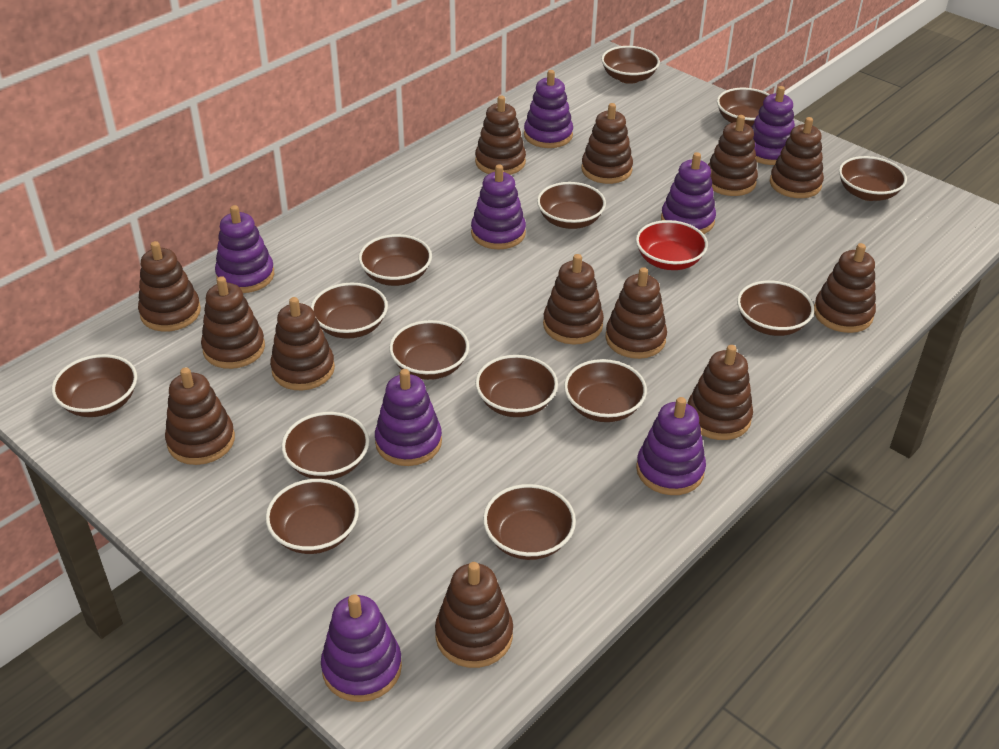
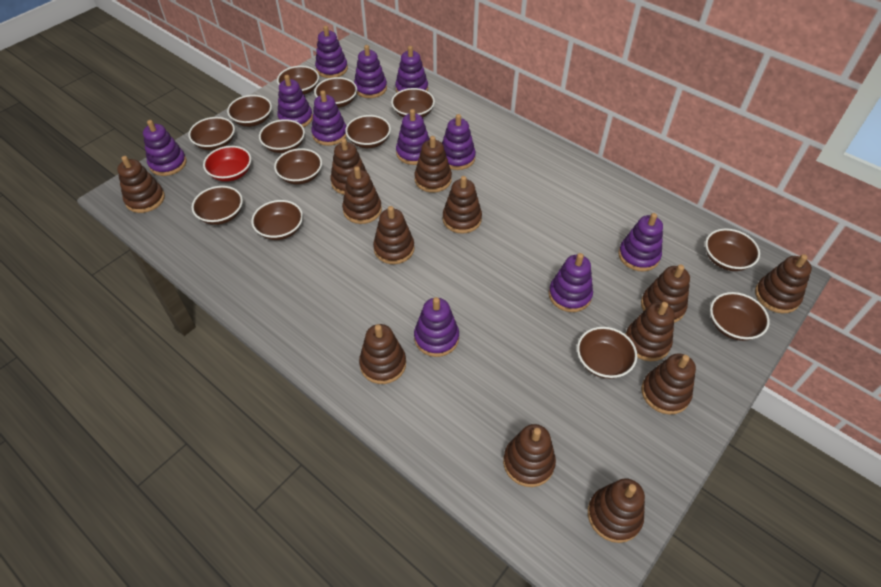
brown bowl: [52,354,137,417] [265,479,359,554] [281,412,369,480] [311,283,388,339] [358,234,432,286] [389,320,469,380] [475,355,558,417] [483,484,576,560] [537,182,606,229] [564,359,647,422] [601,46,660,84] [717,88,770,127] [737,281,814,336] [839,156,907,201] = 14 -> [188,117,235,150] [192,186,243,225] [227,95,272,127] [251,200,303,240] [259,119,305,153] [274,148,322,184] [277,66,319,95] [314,77,357,108] [345,115,391,148] [391,88,435,118] [577,327,637,379] [705,229,760,271] [710,292,770,341] = 13
purple stacking toy: [215,205,274,293] [321,594,402,702] [375,369,442,466] [471,164,526,250] [524,70,573,148] [636,397,706,495] [661,152,716,234] [751,86,795,165] = 8 -> [143,120,187,176] [277,75,313,127] [311,90,347,146] [315,26,348,78] [354,45,387,98] [395,46,428,92] [396,109,430,165] [414,297,459,357] [442,114,476,170] [549,253,593,312] [618,213,663,271] = 11

